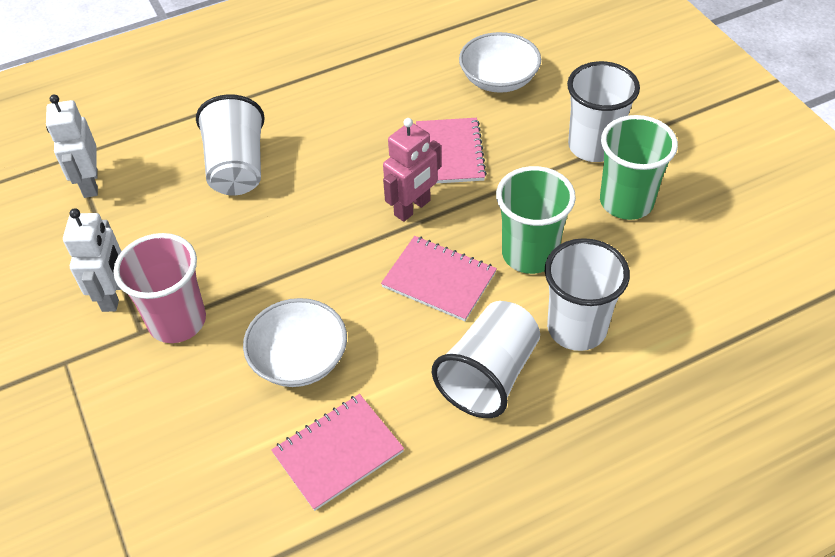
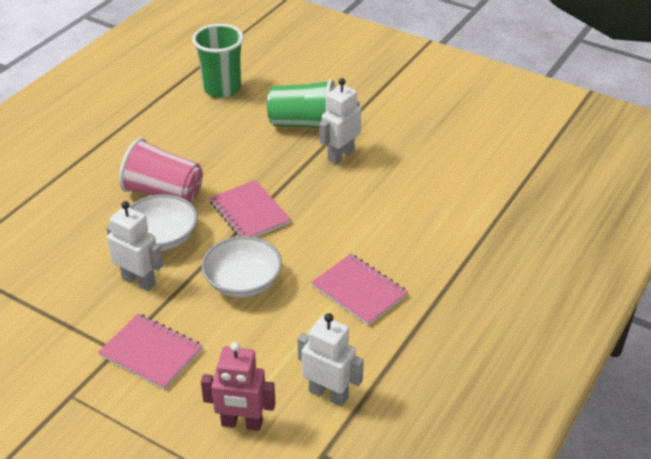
white cup: [196,94,265,195] [432,301,540,418] [545,238,630,351] [567,61,640,162] = 4 -> none = 0
white robot: [46,95,98,198] [63,208,122,312] = 2 -> [106,201,163,291] [298,313,364,406] [320,78,361,164] = 3

